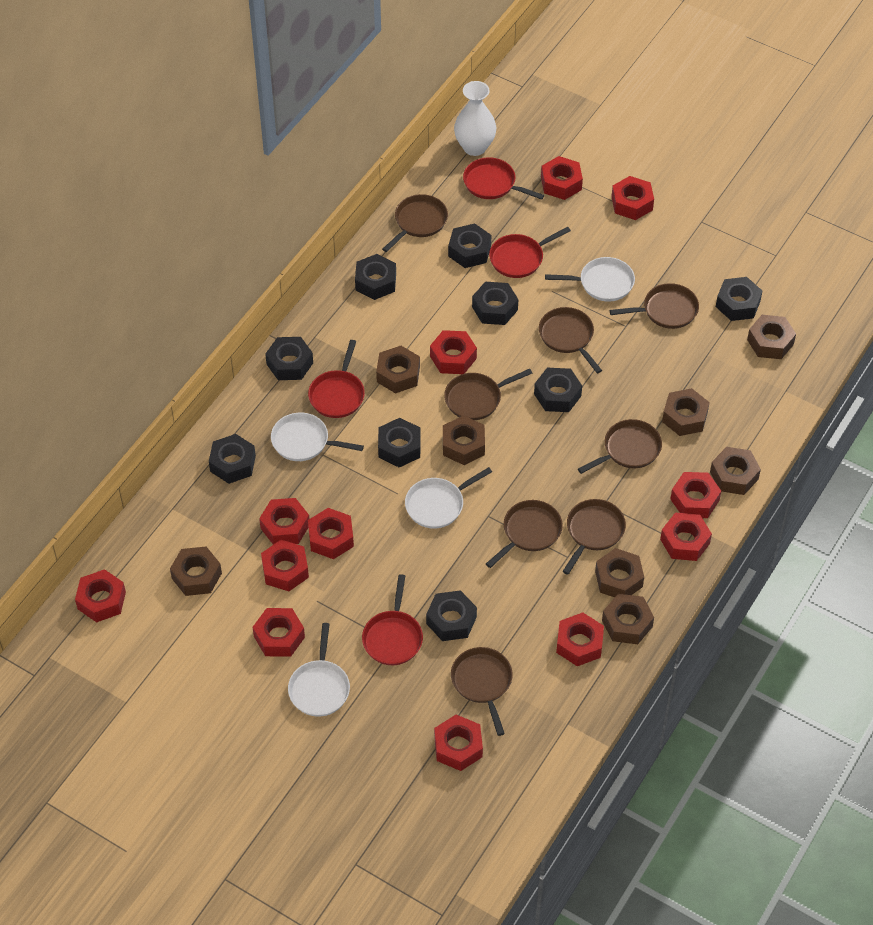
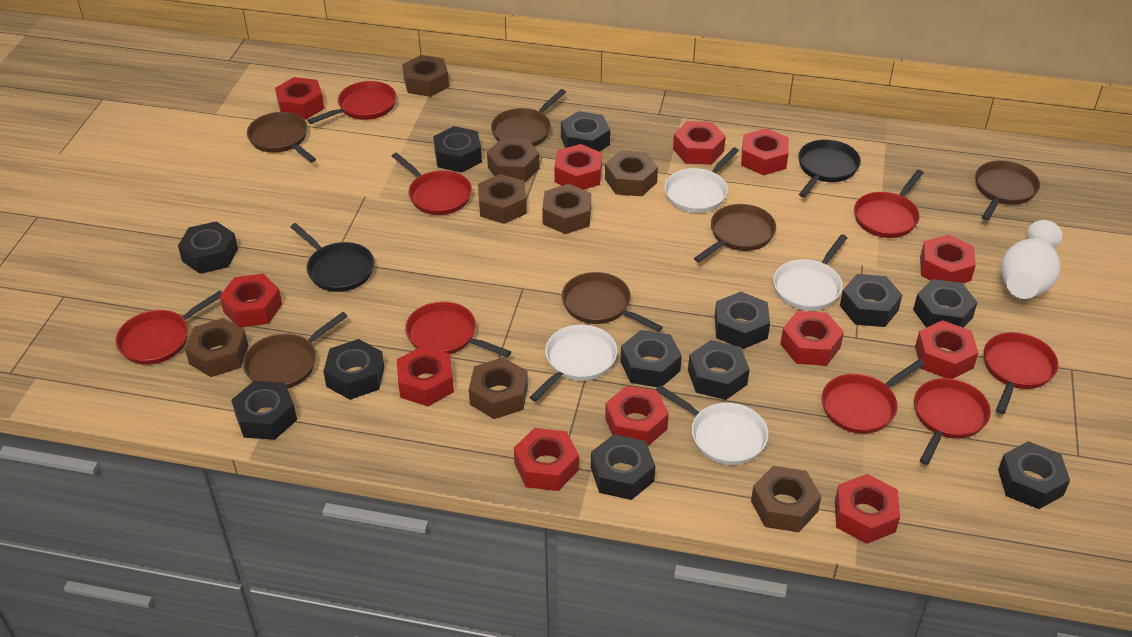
black nut: [209,434,256,484] [265,337,313,380] [355,254,396,300] [378,418,421,468] [426,590,477,641] [448,223,491,268] [472,282,518,325] [534,368,582,412] [716,277,762,321] = 9 -> [178,221,238,274] [231,381,297,440] [323,339,384,400] [433,126,482,173] [561,111,610,152] [591,434,655,500] [620,330,682,387] [688,340,750,400] [714,292,770,349] [840,274,902,327] [913,279,978,328] [998,441,1070,509] = 12
black pan: none = 0 -> [290,223,374,292] [798,139,861,197] = 2
brown pan: [382,194,448,252] [444,369,532,420] [451,647,513,736] [486,500,563,568] [539,307,602,373] [563,499,626,575] [578,419,662,474] [610,283,699,329] = 8 -> [243,312,348,389] [247,112,316,163] [491,89,566,146] [562,272,663,332] [694,204,776,262] [975,160,1040,220] = 6
red pan: [308,340,365,418] [362,574,423,665] [463,157,544,200] [489,227,571,278] = 4 -> [115,291,222,365] [308,81,396,124] [392,153,472,215] [405,301,511,357] [822,359,925,434] [854,170,924,238] [914,378,991,465] [984,332,1058,414] = 8

